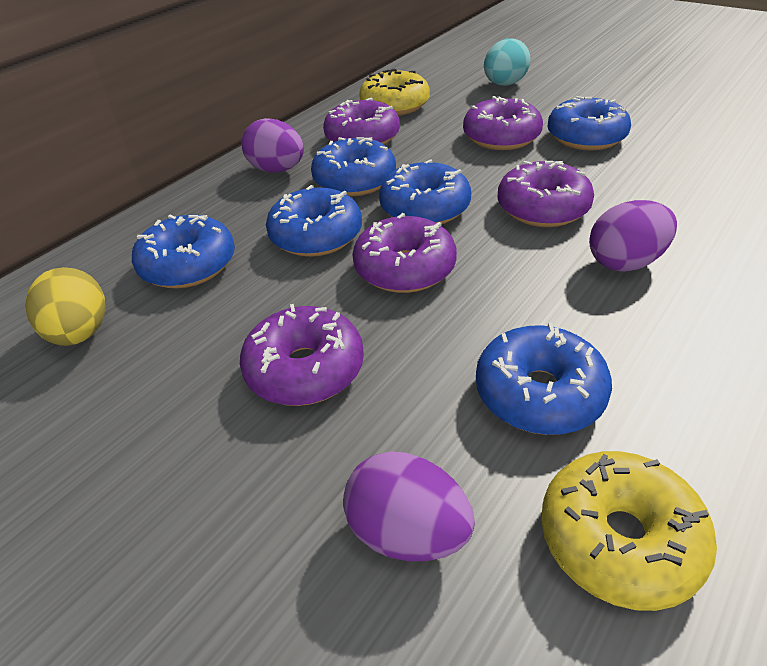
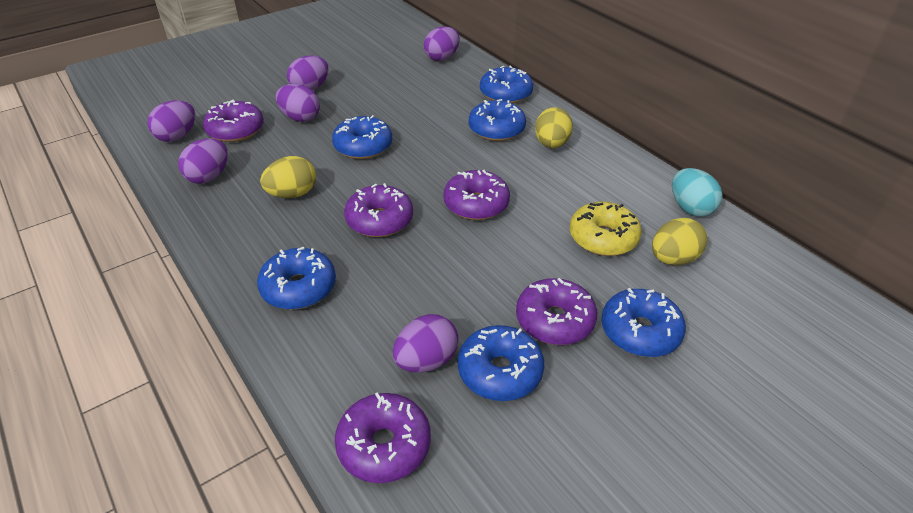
purple egg: [241,118,304,173] [343,451,475,561] [589,200,677,272] = 3 -> [148,100,195,142] [178,138,228,184] [275,84,320,122] [287,56,329,90] [393,314,458,373] [424,26,460,61] = 6
yellow donut: [359,69,430,116] [541,451,717,611] = 2 -> [570,202,642,256] = 1
yellow egg: [25,267,105,346] = 1 -> [260,156,316,198] [535,107,573,148] [652,218,707,265] = 3

